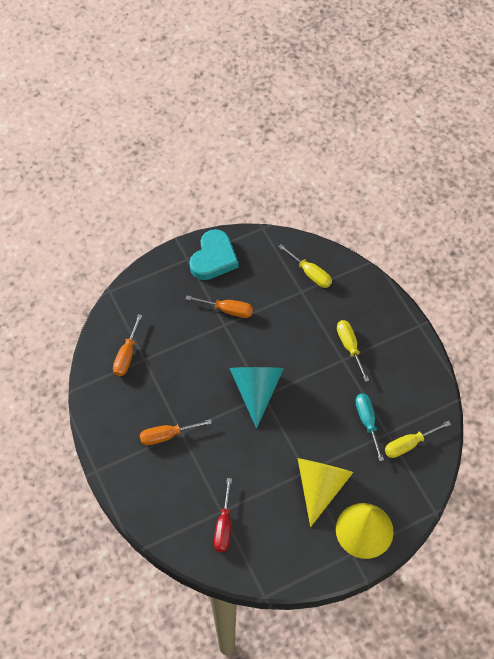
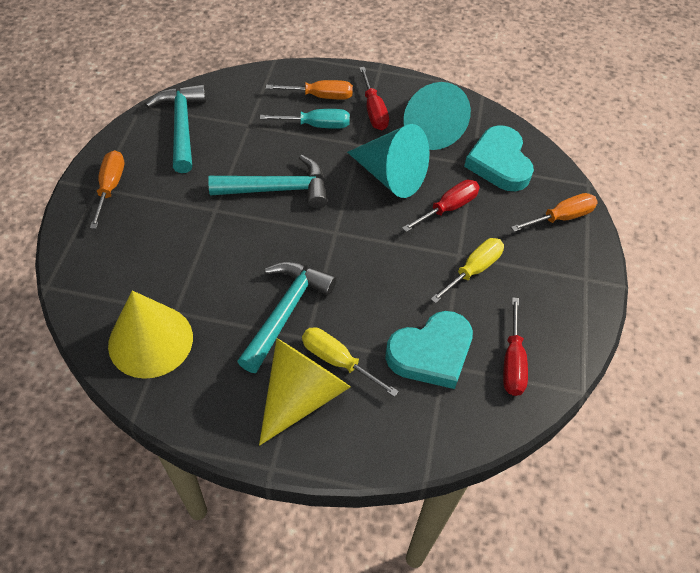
red screwdriver: [214,478,232,552] = 1 -> [359,67,389,130] [402,180,480,232] [503,297,528,396] = 3
turquoise cone: [229,367,284,429] = 1 -> [347,124,429,198] [404,82,471,150] = 2
turquoise hammer: none = 0 -> [146,84,206,173] [208,155,327,209] [237,262,337,373] = 3
turquoise heart: [189,229,239,280] = 1 -> [385,311,473,389] [464,125,534,191] = 2
yellow screwdriver: [278,244,332,288] [337,320,369,382] [385,420,451,458] = 3 -> [302,327,399,397] [431,238,504,304] = 2

